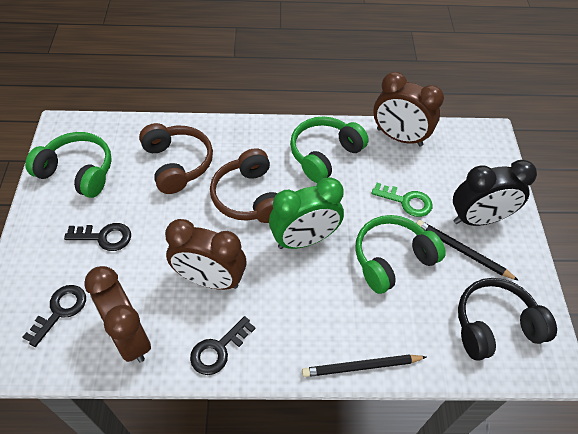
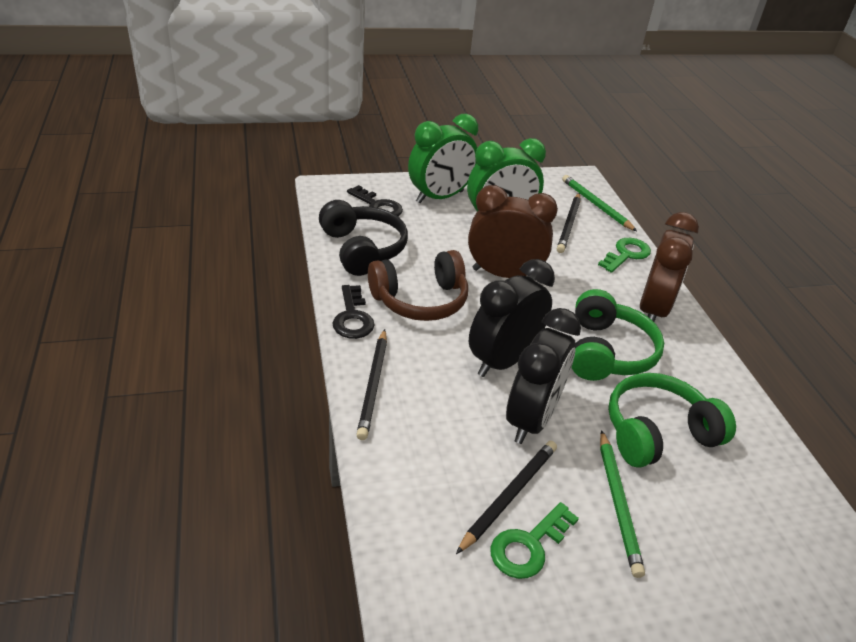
black clock: [453,160,537,226] = 1 -> [469,259,555,377] [506,308,581,444] = 2
black key: [23,285,86,347] [64,223,131,251] [190,316,256,375] = 3 -> [333,285,375,339] [347,185,403,216] = 2
black pencil: [302,354,426,377] [417,220,519,281] = 2 -> [356,329,387,440] [456,441,557,554] [557,193,581,253] = 3
brown clock: [84,266,151,362] [165,219,247,290] [373,72,444,146] = 3 -> [468,185,558,280] [640,212,699,322] = 2
brown headphones: [139,123,213,194] [210,148,278,223] = 2 -> [368,250,468,321] = 1
green clock: [269,177,344,249] = 1 -> [408,114,478,203] [467,138,546,212] = 2
green headphones: [25,132,112,198] [290,116,369,183] [355,215,446,294] = 3 -> [571,289,664,381] [608,373,736,468] = 2
green key: [371,183,432,217] = 1 -> [491,502,579,579] [598,238,651,273] = 2
green pencil: none = 0 -> [562,175,637,231] [600,430,645,578] = 2

